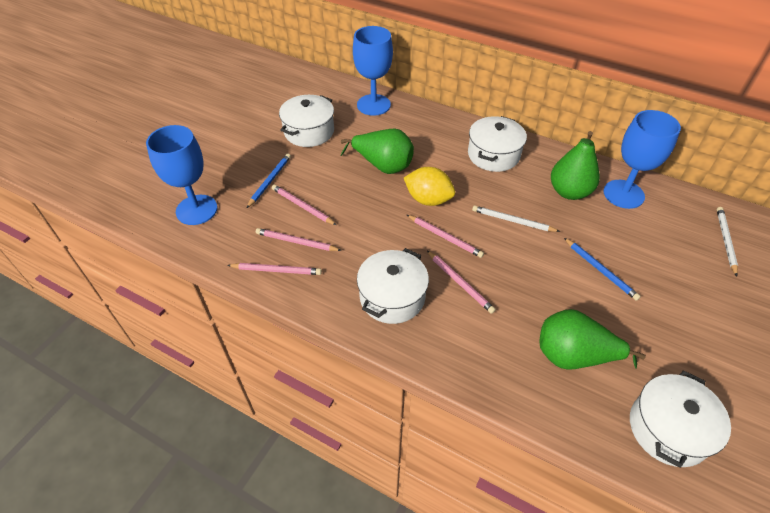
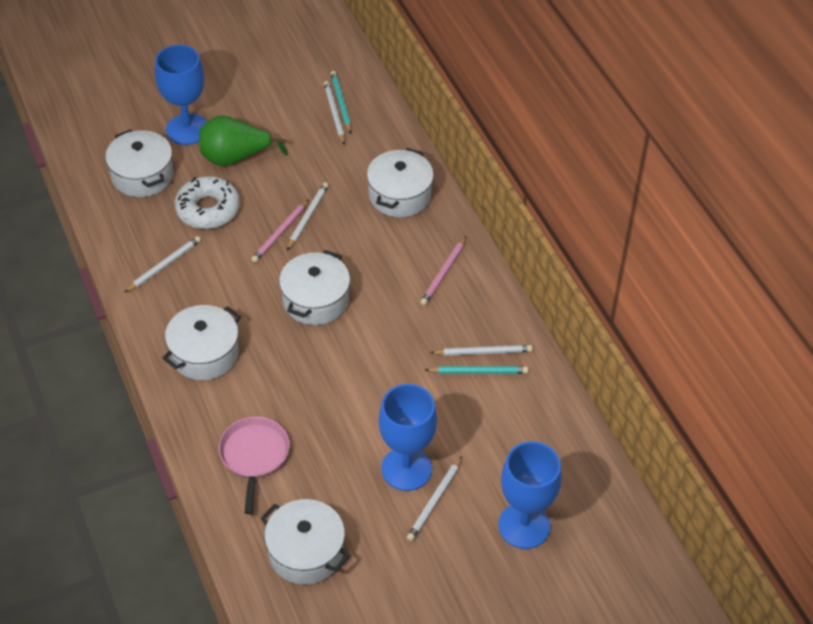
blue pencil: [247,153,291,208] [564,238,641,301] = 2 -> none = 0
green pear: [341,129,414,174] [540,309,646,370] [551,131,600,200] = 3 -> [199,115,288,166] = 1
pink pan: none = 0 -> [219,417,290,514] = 1
pink pencil: [227,263,322,275] [256,228,342,251] [272,185,336,225] [407,215,484,258] [427,251,496,314] = 5 -> [251,199,309,263] [420,237,466,306] = 2
turquoise pencil: none = 0 -> [330,71,351,134] [425,366,529,374] = 2
white donut: none = 0 -> [174,176,240,229] = 1
white pencil: [472,206,560,232] [717,207,738,277] = 2 -> [125,236,201,292] [287,182,329,250] [324,81,345,144] [407,457,462,541] [430,345,533,356] = 5
white pot: [279,95,334,147] [357,248,429,324] [468,116,527,172] [630,370,731,468] = 4 -> [105,129,173,197] [162,305,241,380] [261,499,350,585] [279,250,350,325] [367,148,434,217] = 5
yellow lemon: [404,167,455,206] = 1 -> none = 0

